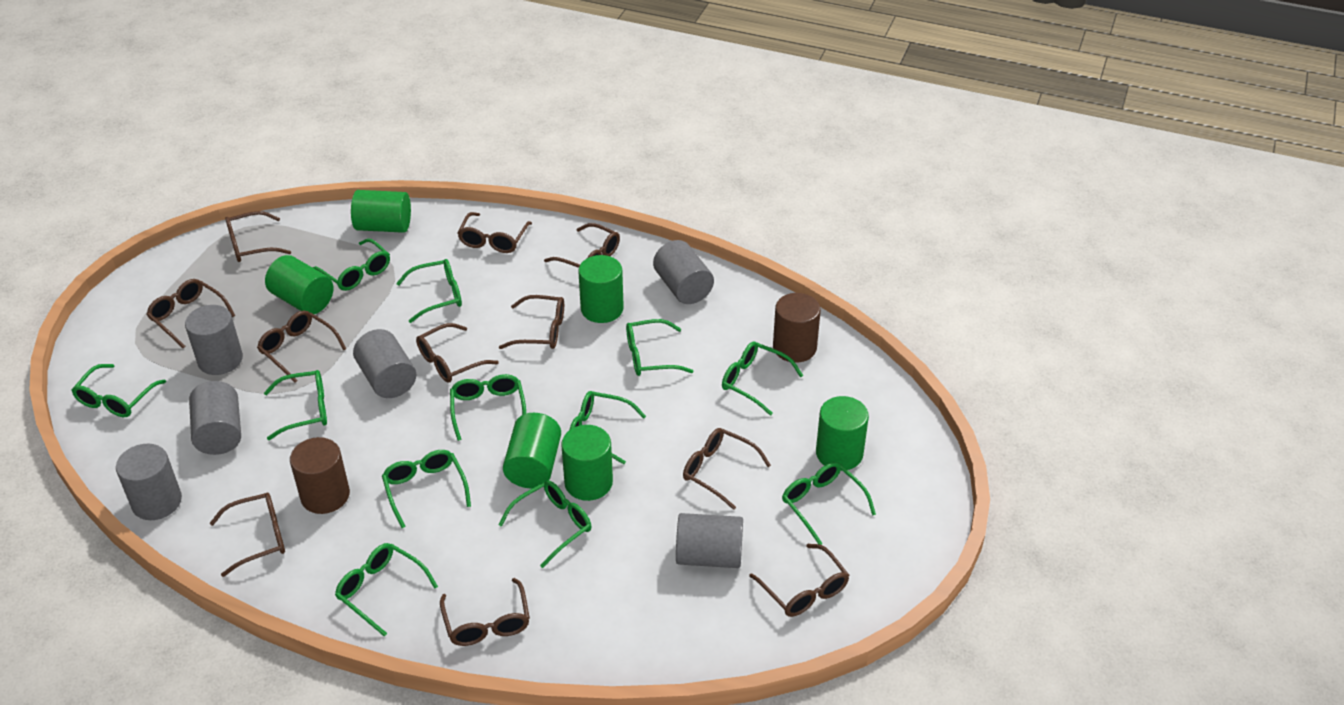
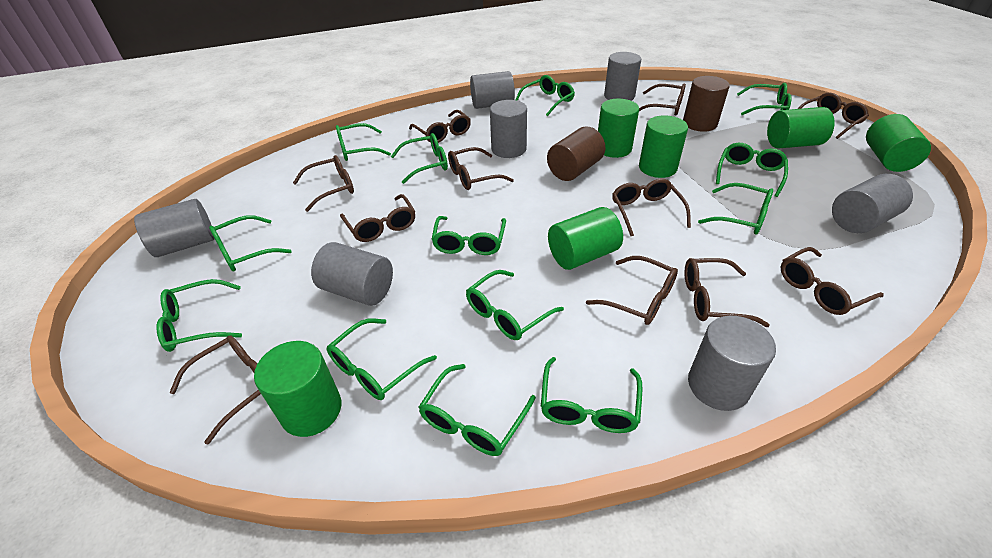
green glasses: [71,364,166,417] [264,370,327,440] [312,239,390,291] [335,543,438,636] [382,450,471,528] [396,259,462,323] [450,374,526,441] [498,481,592,568] [569,391,646,464] [626,319,693,376] [722,341,803,416] [782,462,876,545] = 12 -> [156,279,242,352] [209,215,291,271] [327,318,437,400] [336,123,391,161] [391,133,448,184] [418,364,536,456] [431,216,506,255] [466,270,564,340] [515,75,575,116] [541,357,642,433] [698,183,773,235] [716,143,788,197] [737,83,791,115] = 13
grey cylinder: [116,444,182,520] [185,305,243,375] [189,381,241,455] [353,329,416,398] [653,240,714,304] [676,513,743,568] = 6 -> [134,199,215,257] [311,242,393,306] [470,71,515,109] [490,100,527,158] [604,52,641,101] [688,316,776,411] [832,174,913,233] = 7

